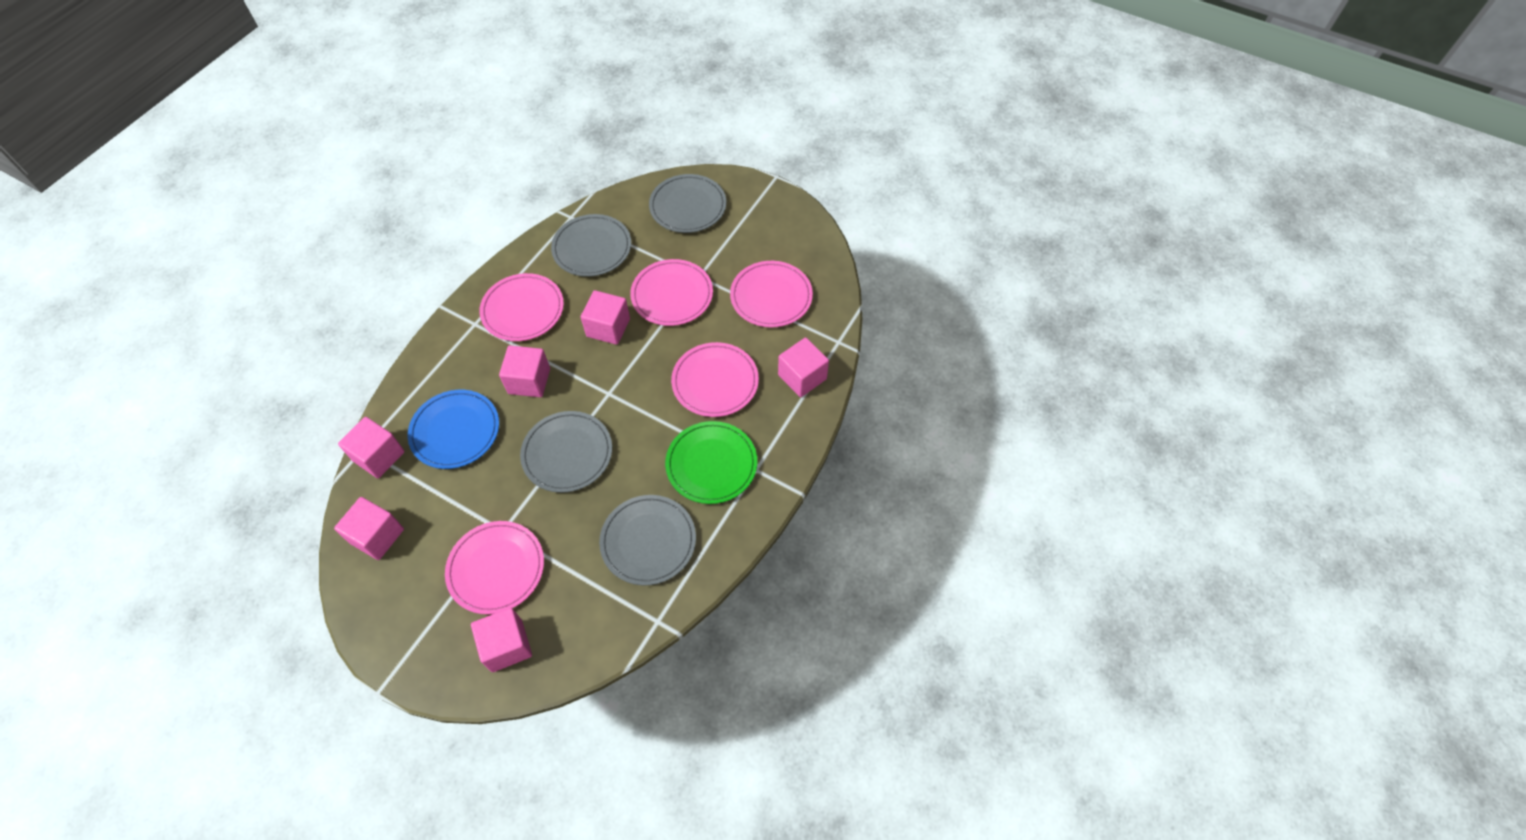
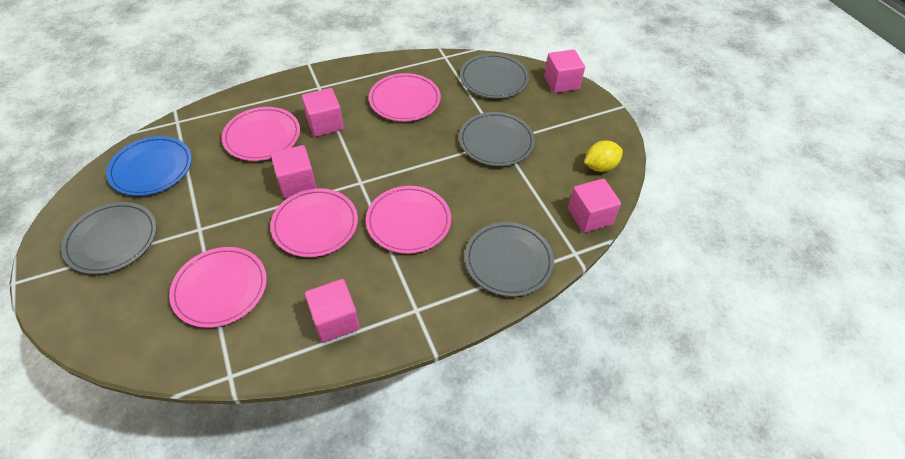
green plate: [665,421,757,504] = 1 -> none = 0
pink cube: [334,497,404,560] [338,417,405,478] [471,608,532,672] [499,346,550,397] [581,290,630,345] [778,338,829,397] = 6 -> [271,145,317,198] [302,88,344,137] [305,279,360,343] [544,49,585,93] [568,179,621,233] = 5
yellow lemon: none = 0 -> [584,141,623,172] = 1

